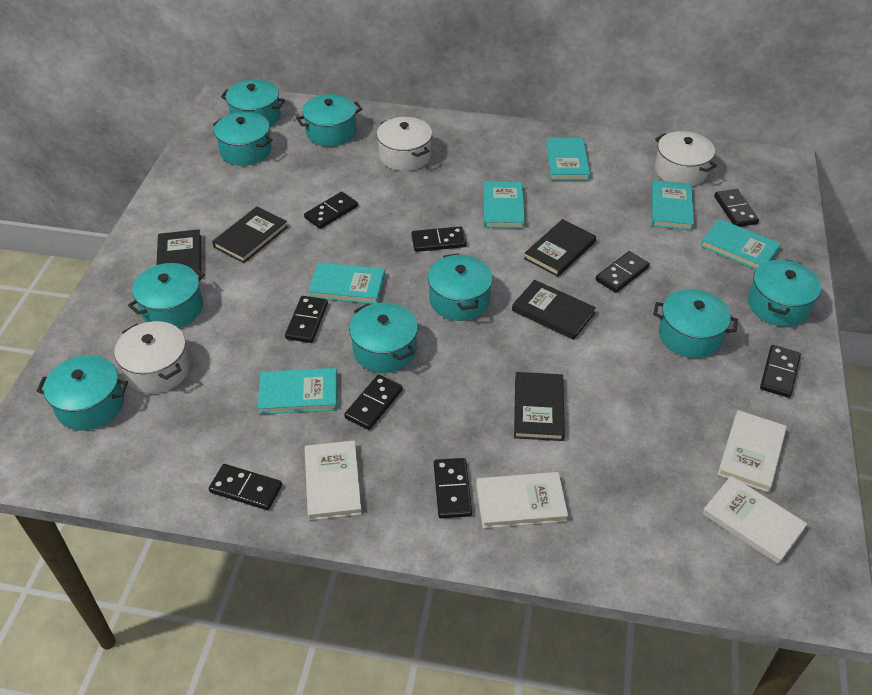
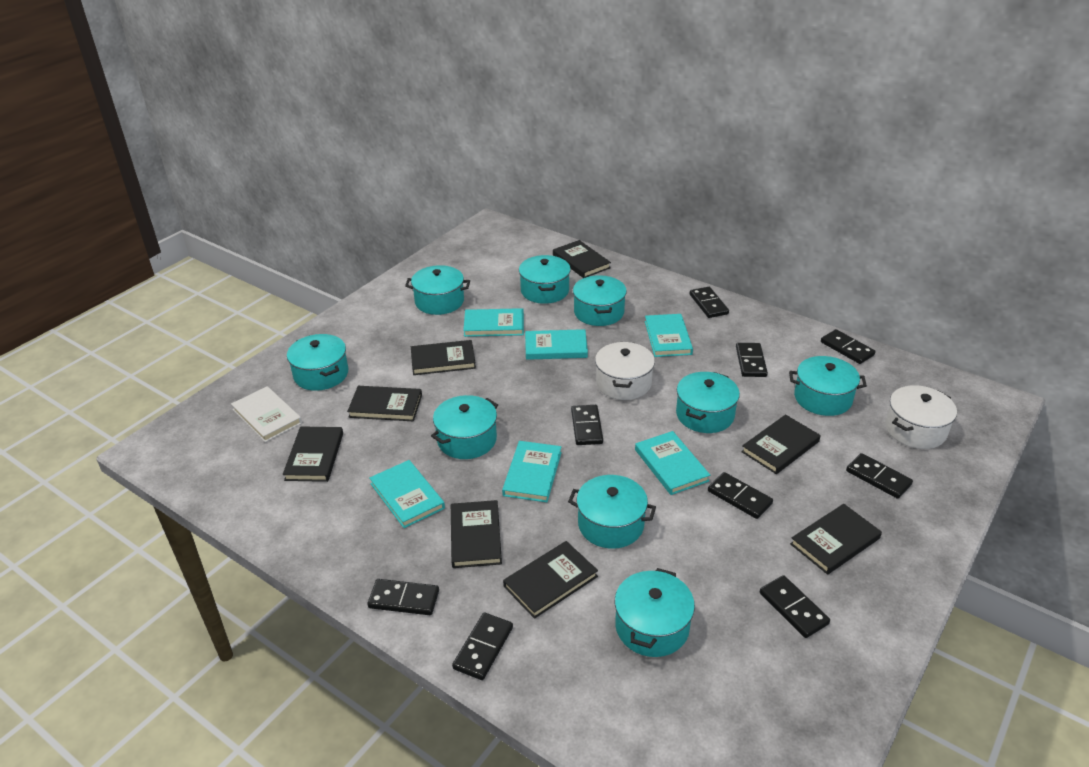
black book: [157,229,201,277] [212,207,288,263] [512,280,596,340] [514,372,565,441] [524,219,596,277] = 5 -> [283,427,343,482] [347,386,422,421] [411,340,476,375] [451,500,502,568] [503,541,598,619] [553,240,611,278] [741,414,821,474] [790,504,882,575] = 8
white book: [304,440,362,520] [476,472,568,528] [702,476,807,564] [718,410,787,492] = 4 -> [231,386,302,442] = 1
white pot: [114,321,190,394] [377,117,432,171] [655,131,717,186] = 3 -> [595,342,655,400] [885,385,957,449] = 2

